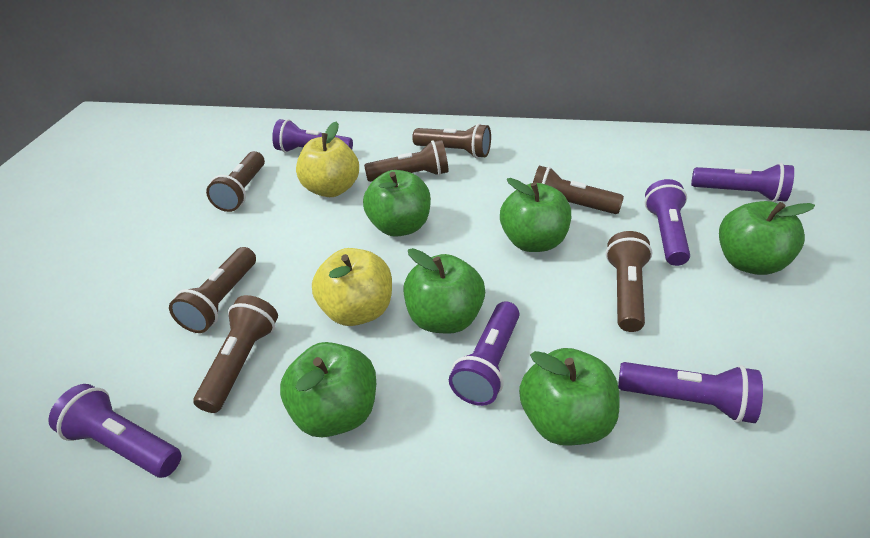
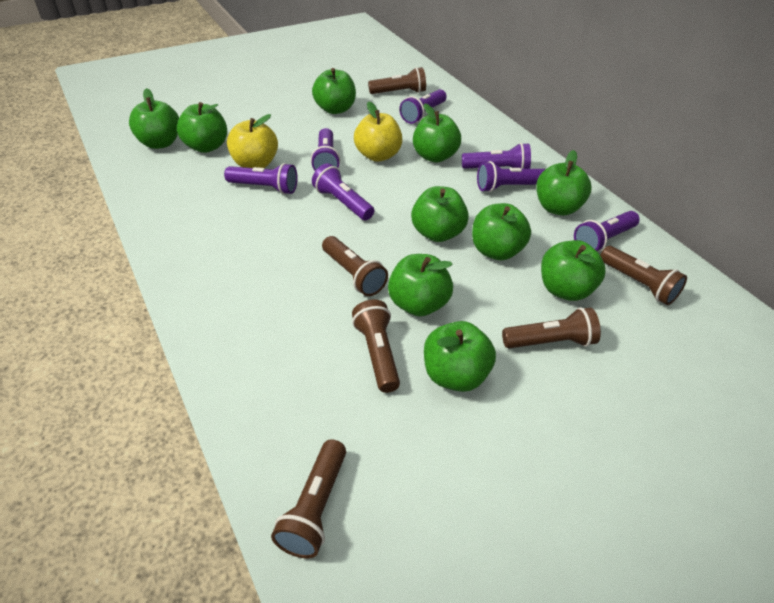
brown flashlight: [169,247,256,333] [193,295,278,413] [206,151,265,212] [364,140,449,182] [412,123,491,158] [533,166,624,214] [606,231,653,332] = 7 -> [271,439,346,558] [322,236,388,296] [352,299,400,393] [368,67,426,94] [502,307,601,348] [600,246,687,305] = 6
green apple: [280,342,376,437] [363,170,431,237] [404,248,485,334] [500,178,571,252] [519,348,619,446] [719,201,815,275] = 6 -> [129,88,179,149] [177,102,227,153] [312,68,356,114] [388,254,453,316] [411,186,469,242] [413,103,461,163] [424,321,496,392] [472,203,531,260] [536,150,591,216] [541,240,606,301] = 10
purple flashlight: [48,384,181,478] [272,119,353,152] [449,301,519,406] [618,362,763,423] [645,179,690,266] [691,163,794,202] = 6 -> [224,163,298,194] [311,128,340,171] [312,163,374,220] [399,89,447,124] [462,143,531,169] [477,161,545,192] [574,211,640,252] = 7

